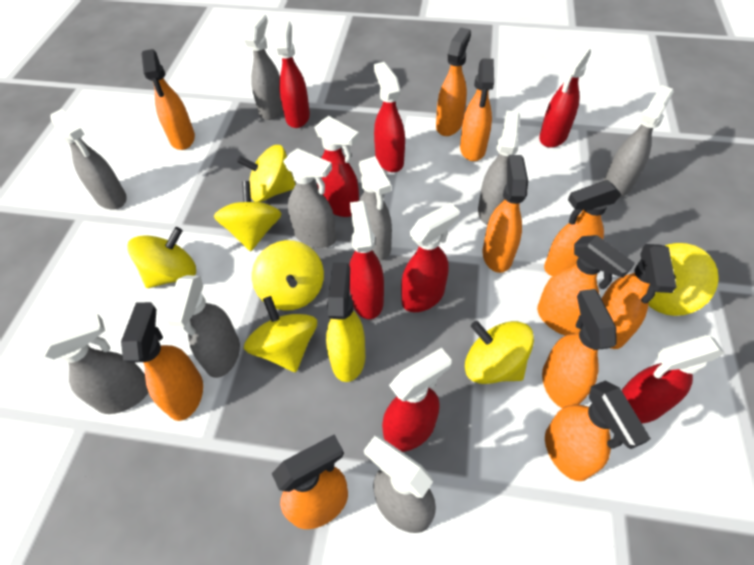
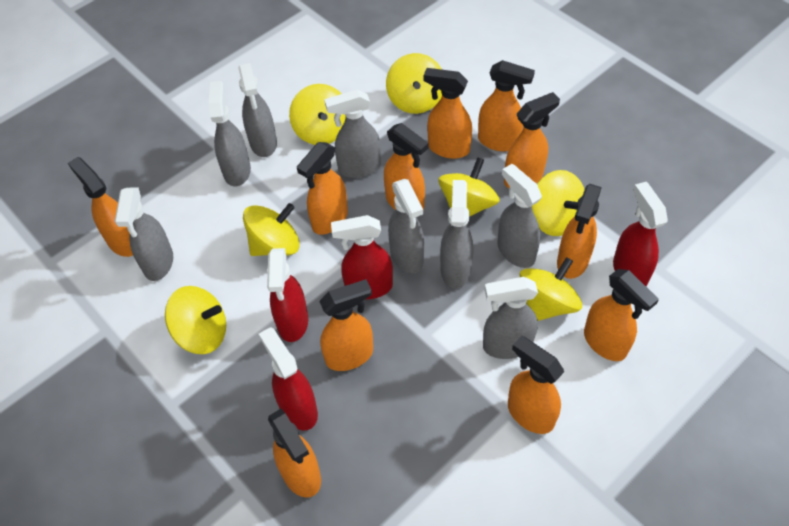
grey spray bottle: [39,314,149,414] [50,109,127,210] [165,275,240,378] [244,14,283,120] [283,148,336,248] [359,156,392,261] [364,436,436,533] [478,111,520,225] [604,85,674,197] = 9 -> [115,188,173,281] [208,81,251,186] [238,63,277,157] [324,89,381,178] [388,179,424,273] [440,180,473,288] [483,277,538,359] [497,164,542,268] = 8
red spray bottle: [276,21,310,128] [314,116,359,217] [349,201,384,319] [374,62,405,172] [382,348,452,452] [401,203,459,312] [539,45,591,148] [622,335,725,423] = 8 -> [259,327,318,431] [267,248,308,342] [331,215,393,299] [613,182,668,286] = 4
yellow spray bottle: [326,262,365,382] = 1 -> none = 0

